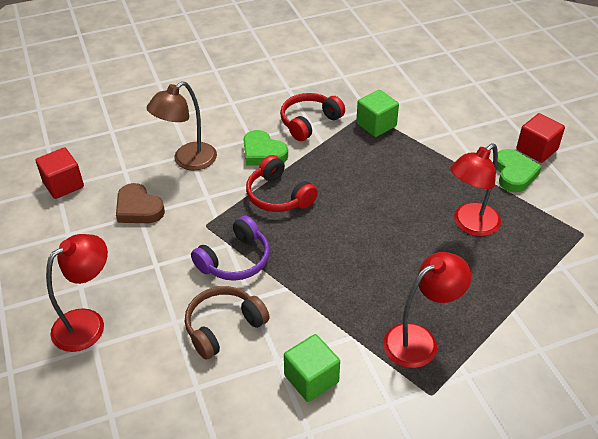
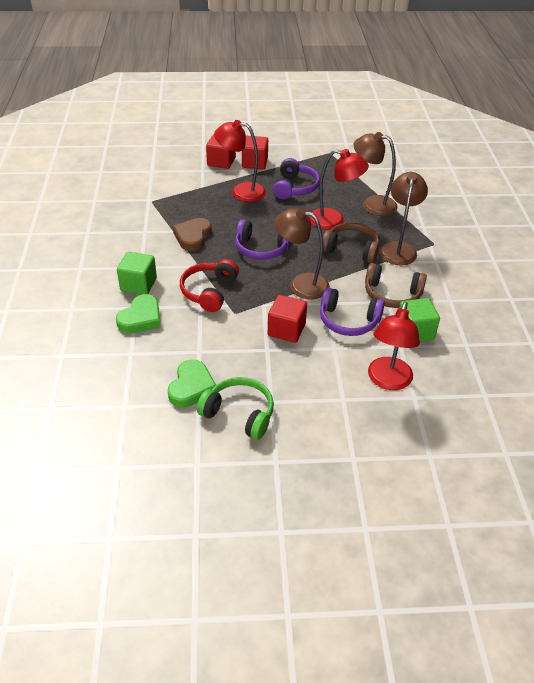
brown headphones: [185,286,270,360] = 1 -> [323,223,379,263] [365,263,427,308] = 2
brown lamp: [146,81,217,171] = 1 -> [274,208,330,299] [354,132,398,216] [379,172,428,265] = 3
green headphones: none = 0 -> [197,377,274,440] = 1
purple headphones: [191,216,270,281] = 1 -> [235,219,291,260] [273,158,320,199] [320,287,385,336] = 3
red cube: [36,147,84,199] [516,113,565,163] = 2 -> [206,134,236,169] [242,136,268,169] [268,295,307,343] = 3
red headphones: [246,155,318,212] [280,93,345,141] = 2 -> [180,259,239,312] = 1

